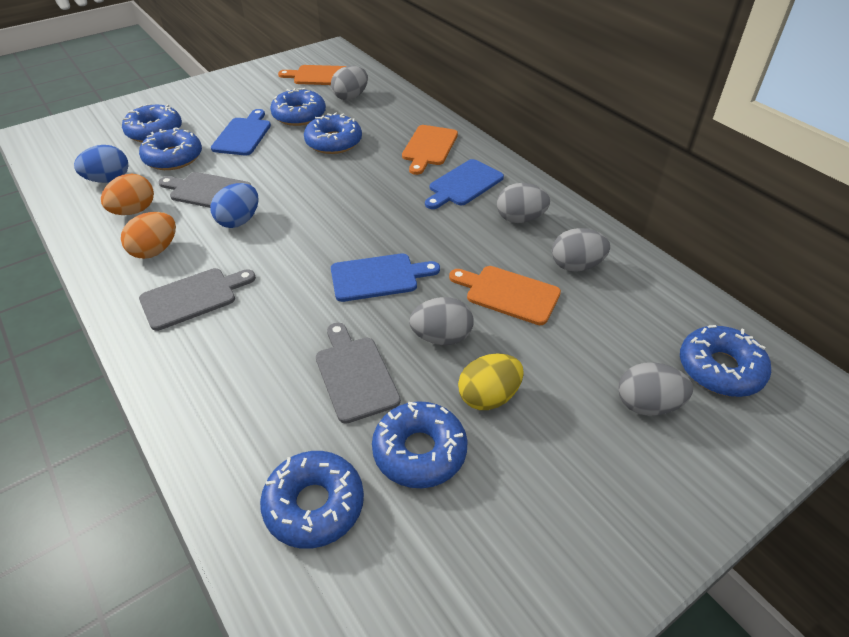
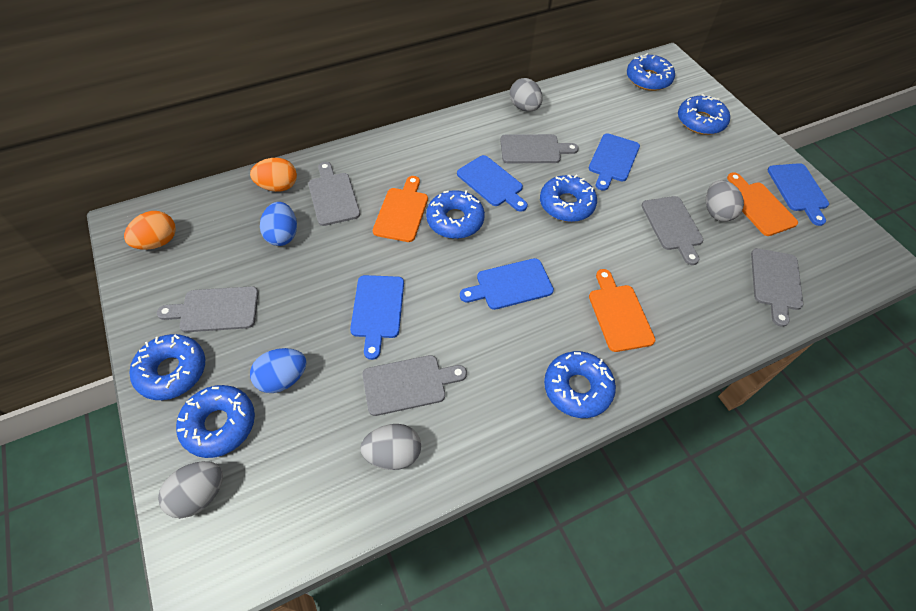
blue cutting board: [211,109,271,155] [331,253,440,302] [425,159,504,209] = 3 -> [350,275,404,360] [457,155,528,212] [460,258,554,310] [589,133,640,191] [768,163,829,226] = 5
grey cutting board: [139,268,256,331] [158,172,251,208] [316,323,401,424] = 3 -> [157,286,258,332] [308,162,360,226] [362,355,467,416] [500,134,579,163] [641,196,703,265] [751,248,803,327] = 6
grey egg: [331,66,368,100] [409,297,474,345] [497,183,550,223] [552,228,610,272] [618,362,693,416] = 5 -> [158,461,223,518] [360,424,421,470] [510,78,543,112] [706,180,744,222] = 4
yellow egg: [458,353,524,410] = 1 -> none = 0

